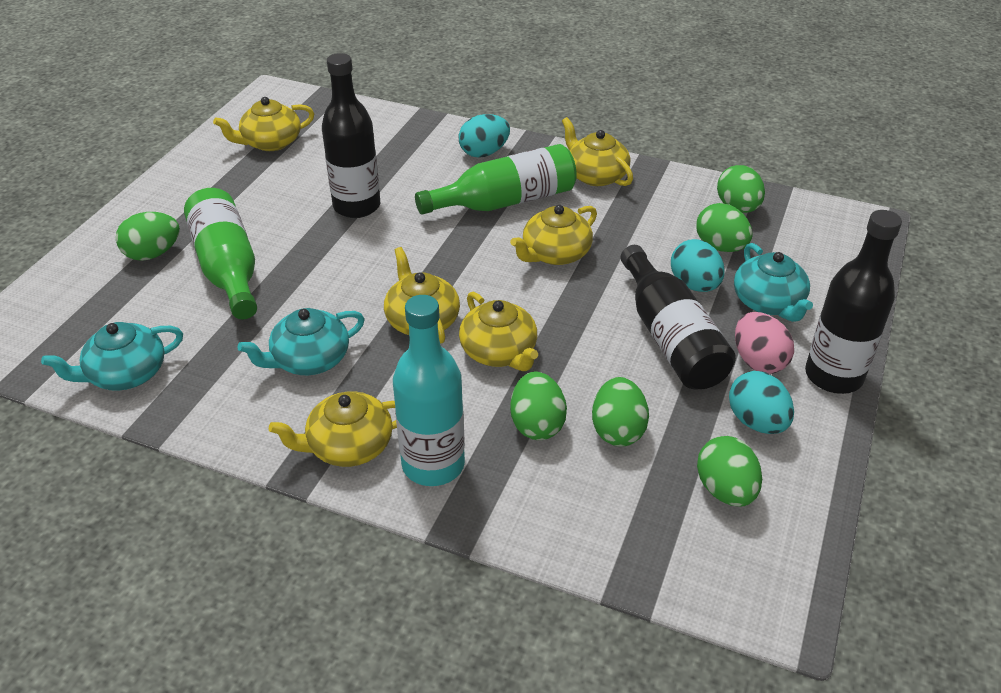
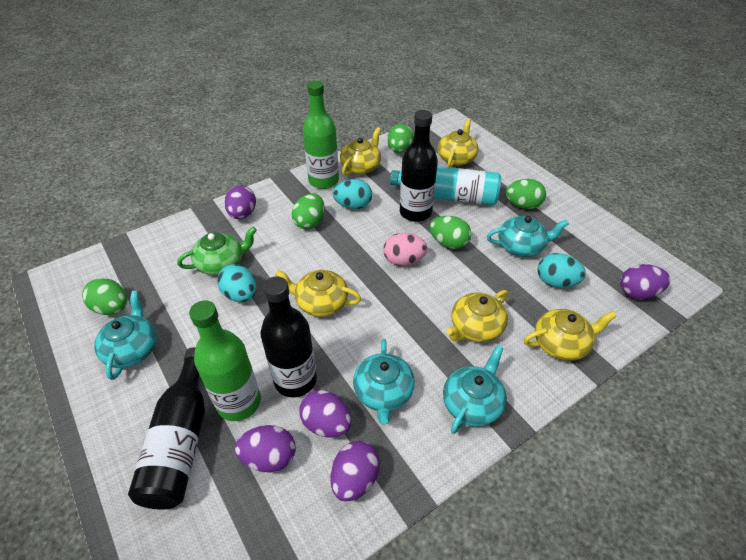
green egg: [116,212,180,261] [510,372,567,440] [592,377,649,447] [696,203,753,252] [697,436,762,507] [717,165,765,213] = 6 -> [82,278,128,315] [292,193,325,229] [387,124,414,153] [430,216,471,249] [506,179,546,209] = 5
green teapot: none = 0 -> [177,227,257,275] = 1
purple egg: none = 0 -> [224,185,256,219] [235,425,296,472] [299,390,352,438] [330,441,380,502] [620,264,670,299] = 5
turquoise teapot: [41,322,183,391] [238,308,365,375] [734,243,813,322] = 3 -> [94,291,157,380] [353,339,415,424] [443,345,507,434] [487,215,569,257] = 4
yellow teapot: [213,97,314,151] [269,391,397,467] [384,247,460,344] [459,292,538,371] [510,205,597,265] [562,117,633,186] = 6 -> [275,270,361,317] [340,127,381,176] [438,118,478,168] [446,290,508,342] [524,309,617,361] = 5

